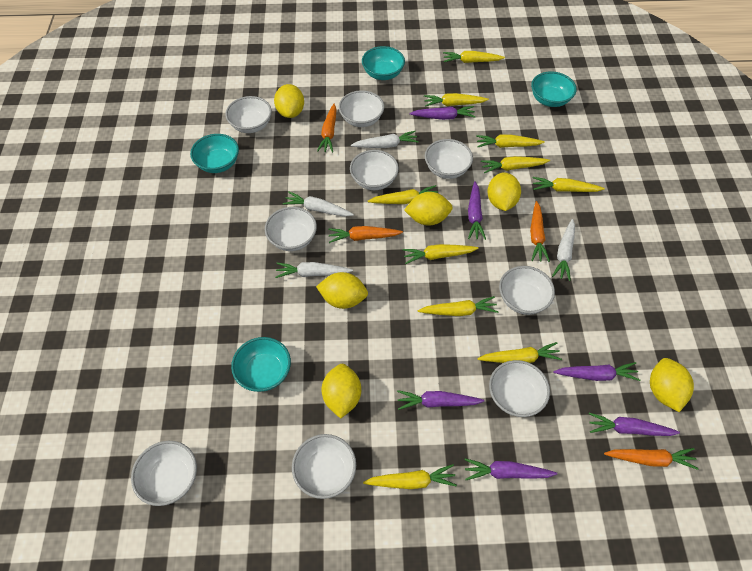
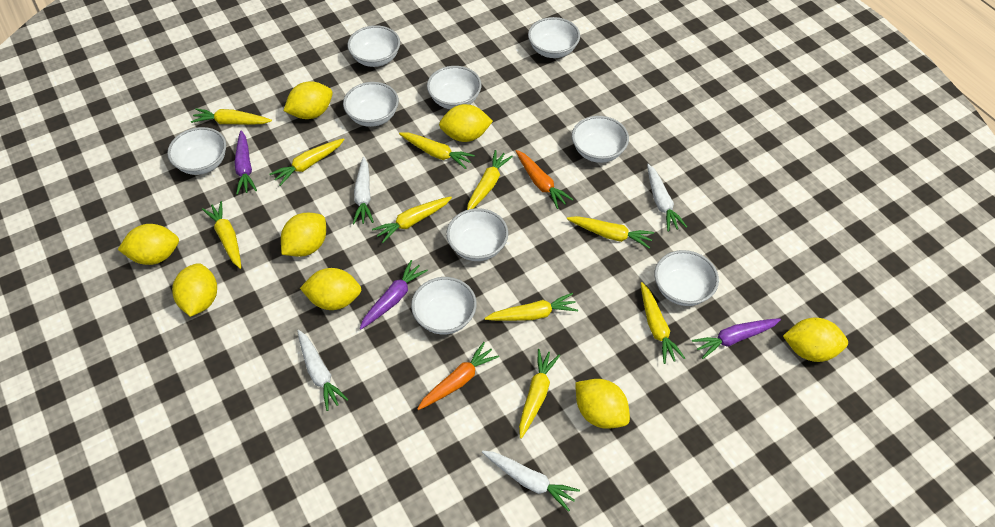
orange carrot: [317,104,336,153] [328,226,403,243] [530,201,550,262] [604,448,699,470] = 4 -> [417,342,499,410] [516,150,573,209] = 2
purple carrot: [397,390,484,410] [410,106,476,120] [464,458,557,480] [468,181,486,240] [553,362,640,381] [589,413,680,436] = 6 -> [235,130,257,195] [359,260,428,329] [692,318,781,359] = 3
turquoise bowl: [190,134,239,173] [231,337,291,392] [362,46,405,80] [531,72,577,107] = 4 -> none = 0
yellow lemon: [274,84,304,118] [316,272,368,309] [322,364,361,418] [404,192,453,226] [487,172,521,211] [650,358,694,412] = 6 -> [118,224,179,265] [172,263,217,317] [281,213,326,257] [284,81,333,119] [300,268,361,310] [439,104,493,142] [575,379,630,429] [783,318,848,362] = 8

